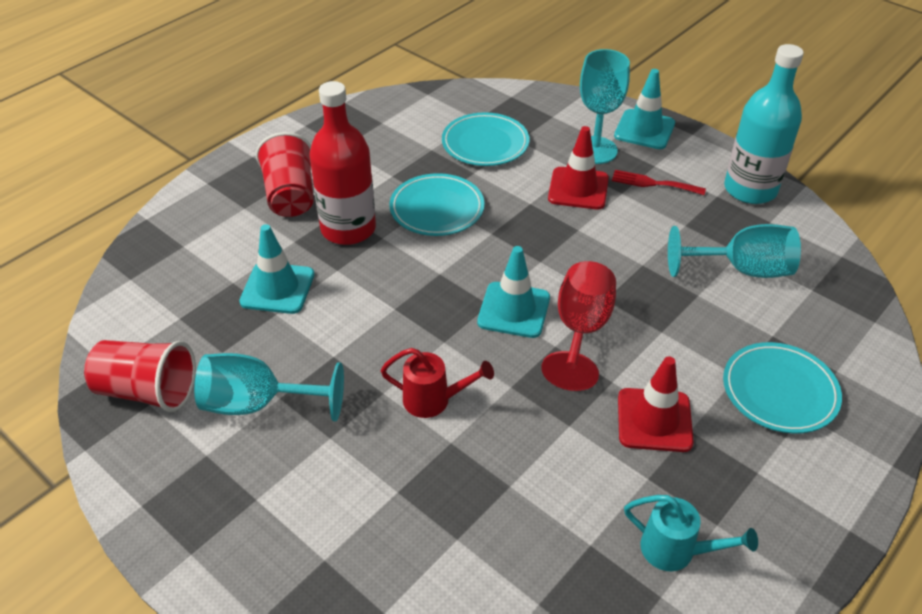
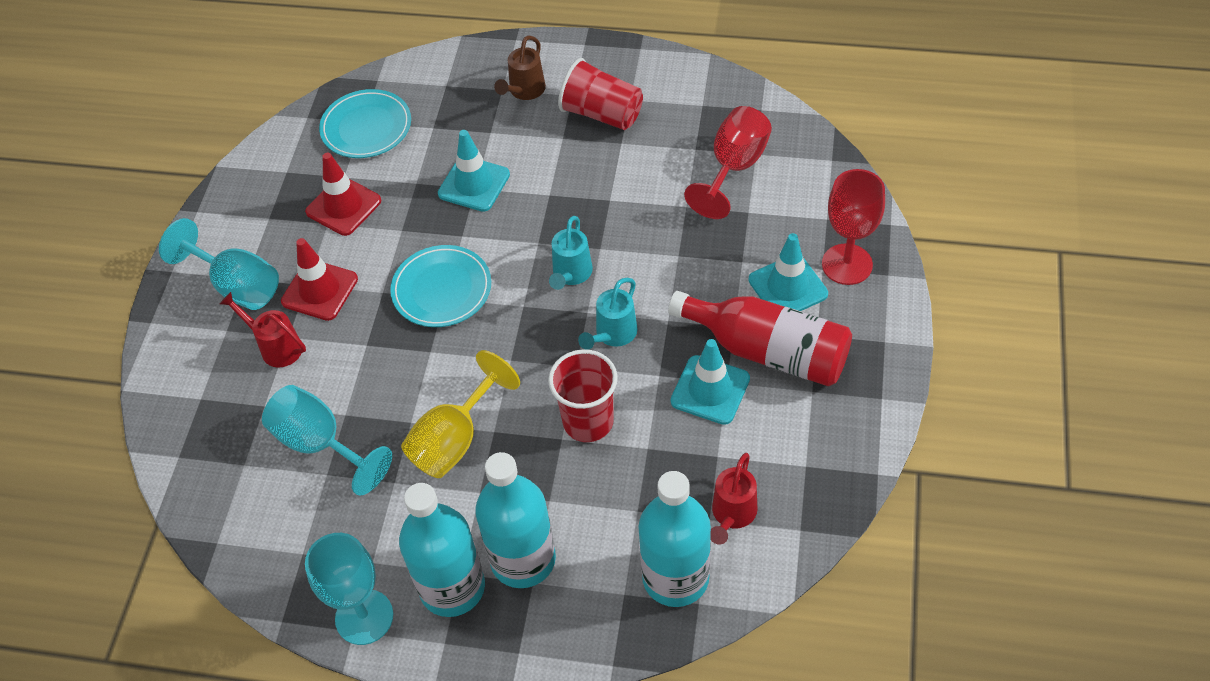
brown watering can: none = 0 -> [494,35,546,100] = 1
red fork: [612,170,706,195] = 1 -> none = 0
red goblet: [541,261,616,391] = 1 -> [684,106,772,219] [822,169,885,285] = 2
red watering can: [381,348,494,418] = 1 -> [220,292,306,367] [710,453,758,545] = 2
turquoise bottle: [724,44,804,204] = 1 -> [399,483,485,617] [475,452,556,588] [638,471,711,607] = 3
turquoise plate: [390,173,485,236] [442,112,529,166] [723,342,842,434] = 3 -> [319,89,411,158] [390,245,491,327] = 2
turquoise watering can: [624,495,758,571] = 1 -> [549,216,593,290] [578,278,638,350] = 2
yellow goblet: none = 0 -> [401,350,520,478] = 1

